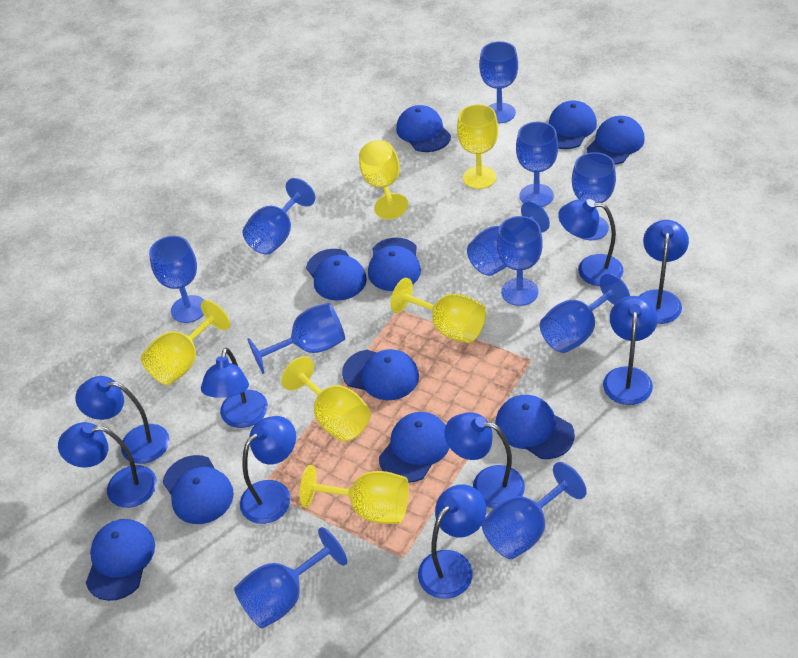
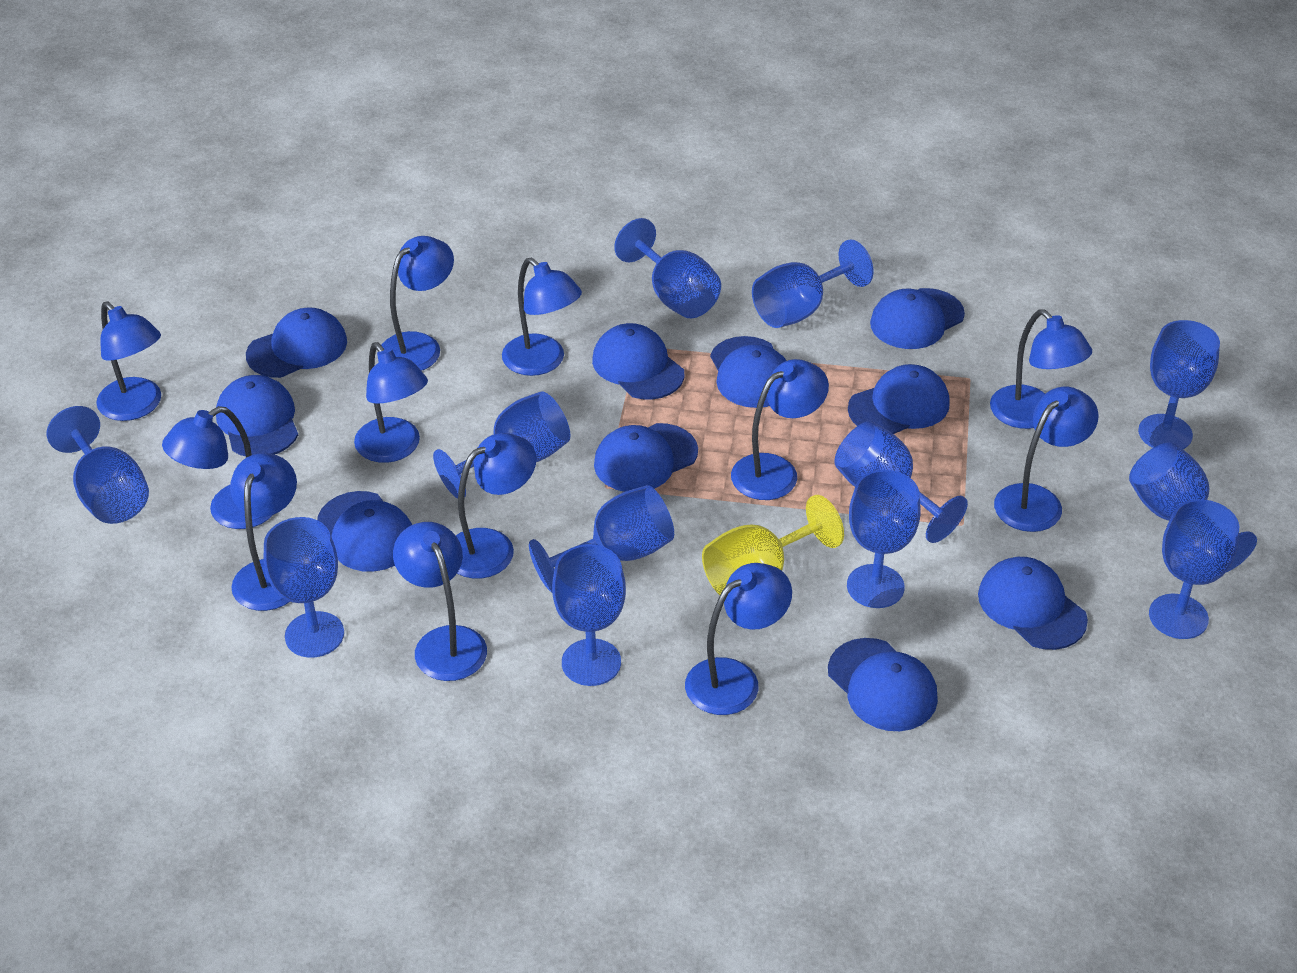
blue goblet: [149,236,204,323] [234,527,347,629] [242,178,315,255] [248,303,345,374] [467,201,550,276] [479,41,518,123] [482,462,587,559] [497,216,543,306] [516,122,558,207] [540,273,630,353] [572,152,616,240] = 11 -> [47,406,149,524] [264,517,344,658] [433,392,570,499] [529,485,674,592] [552,544,626,686] [614,218,721,318] [752,239,874,328] [834,421,968,543] [847,470,920,608] [1129,442,1257,572] [1138,320,1220,449] [1149,499,1239,639] = 12
blue lamp: [58,422,157,508] [75,376,170,464] [201,348,268,428] [240,416,296,524] [418,484,486,599] [445,412,525,509] [558,199,623,286] [603,296,658,405] [639,220,689,324] = 9 -> [96,301,161,421] [162,406,273,529] [230,453,297,611] [354,342,428,463] [381,236,454,371] [393,522,487,681] [456,433,536,579] [502,257,582,376] [685,563,792,715] [731,359,829,500] [990,309,1092,429] [994,387,1099,532] = 12
yellow goblet: [141,300,230,385] [281,356,371,442] [299,465,409,524] [359,140,408,219] [391,278,486,343] [457,104,498,189] = 6 -> [702,495,844,595] = 1

